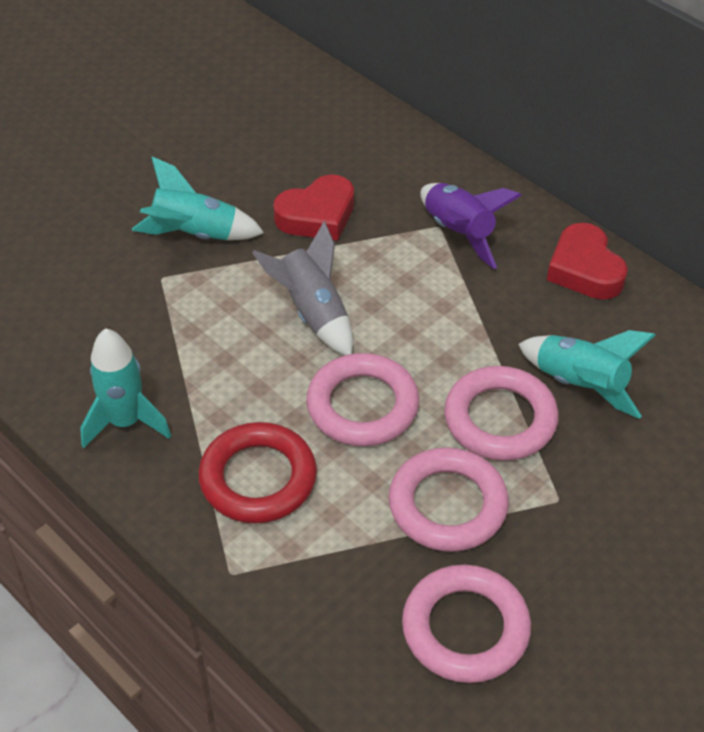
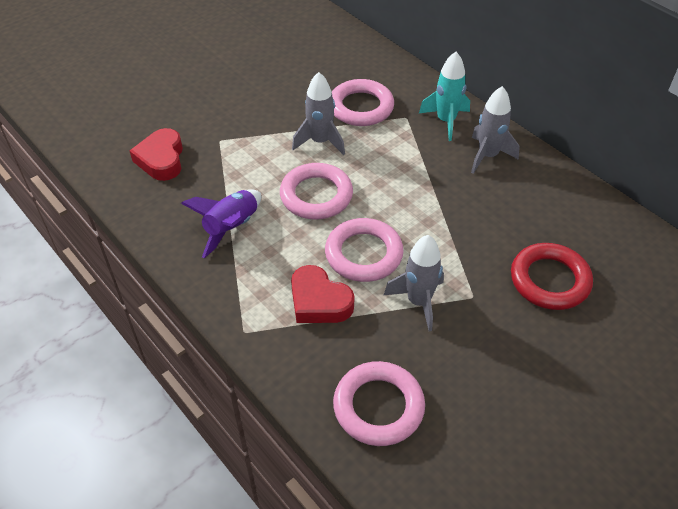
grey rocket: [252,221,353,355] = 1 -> [292,72,345,155] [384,235,444,331] [471,86,520,174] = 3
turquoise rocket: [80,328,171,448] [132,157,264,240] [518,330,656,419] = 3 -> [419,52,470,141] = 1

